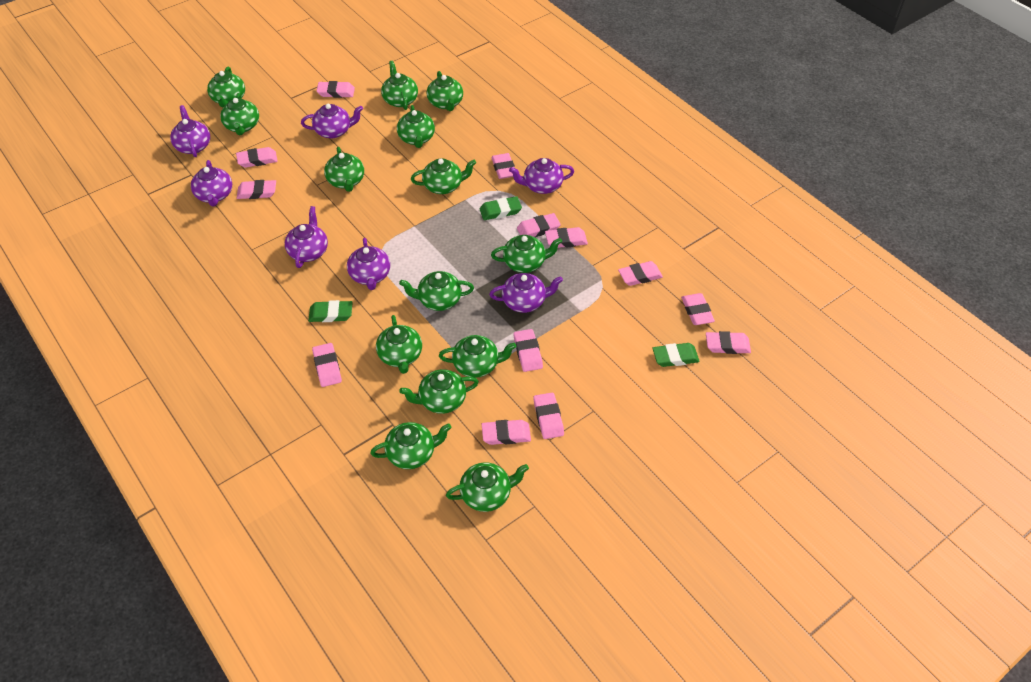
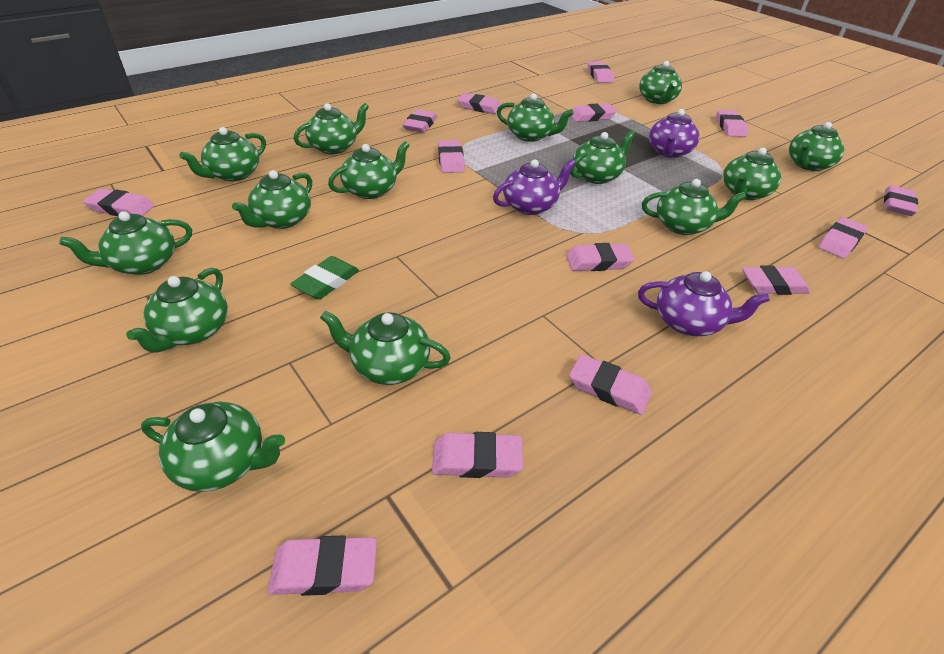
green eraser: [308,300,353,322] [480,196,522,220] [652,343,700,367] = 3 -> [290,256,359,299] = 1
pink eraser: [236,147,278,168] [237,180,276,199] [312,343,342,387] [317,81,355,98] [482,420,531,445] [491,153,515,179] [514,329,543,372] [517,213,561,237] [533,393,564,439] [545,227,588,248] [618,261,663,286] [681,293,715,325] [706,331,751,354] = 13 -> [83,189,154,216] [267,536,377,596] [403,109,437,133] [432,432,523,478] [438,140,465,173] [458,93,501,114] [566,243,635,271] [569,354,652,415] [571,103,617,122] [588,62,614,83] [716,110,748,137] [742,266,810,295] [818,217,867,258] [884,185,918,216] = 14
purple teapot: [170,105,210,157] [191,160,232,207] [285,206,328,268] [301,104,363,138] [347,238,390,290] [489,273,563,313] [509,158,574,194] = 7 -> [493,159,576,215] [638,271,770,336] [649,109,699,158] = 3

